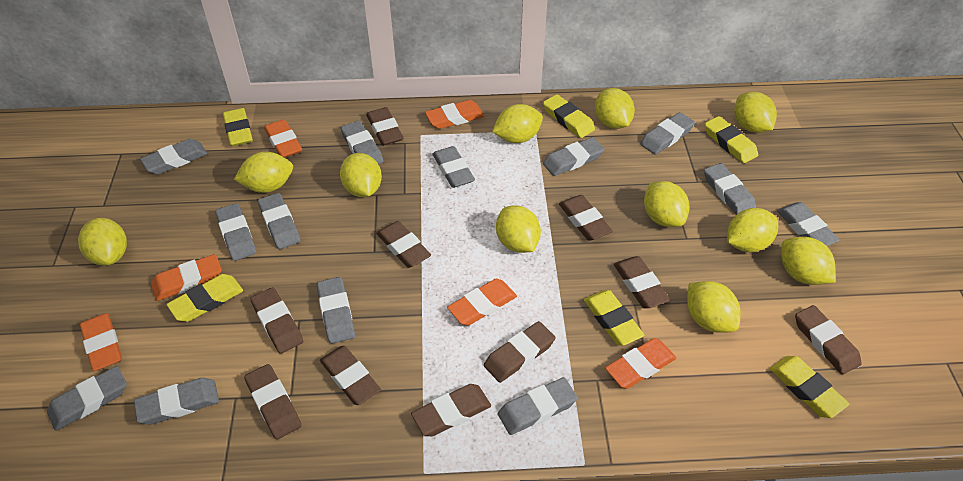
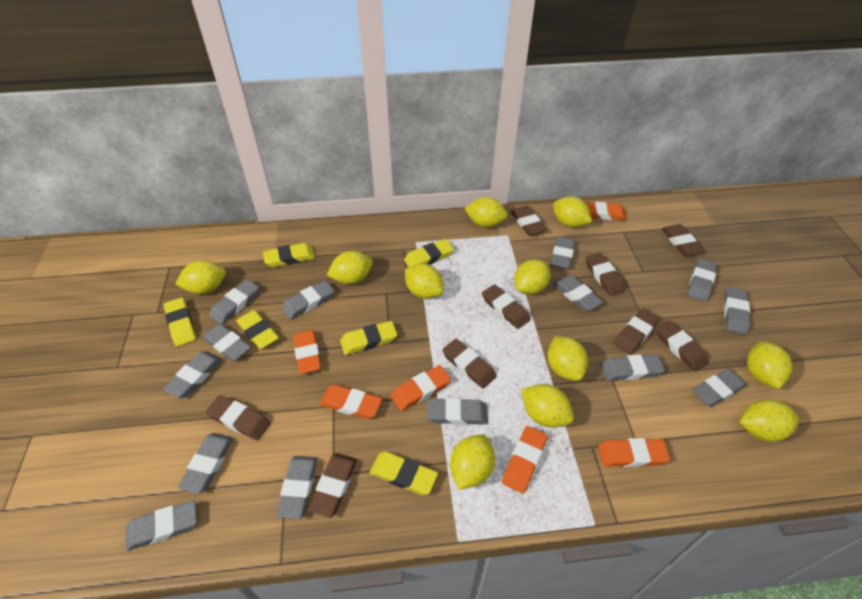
brown eraser: [244,364,302,440] [250,287,303,354] [320,346,381,405] [366,107,404,146] [376,221,431,268] [411,384,491,436] [484,321,555,383] [559,195,613,241] [614,256,670,308] [795,305,861,375] = 10 -> [206,395,271,440] [308,453,357,518] [442,339,497,388] [482,284,530,329] [511,206,547,236] [585,253,625,296] [614,308,660,354] [656,320,708,371] [662,224,704,256] = 9
grey eraser: [47,366,127,431] [134,378,219,425] [140,139,207,175] [215,203,256,261] [258,193,301,249] [317,277,355,344] [341,121,384,165] [432,146,475,188] [498,377,578,435] [543,137,604,176] [640,112,695,155] [704,163,756,215] [777,202,840,246] = 13 -> [126,500,197,551] [163,351,222,398] [178,433,233,494] [202,324,251,361] [209,280,259,324] [276,456,317,519] [281,280,334,320] [427,398,488,425] [551,236,575,269] [553,275,603,311] [601,354,665,381] [687,258,717,302] [693,368,746,407] [724,287,750,335] = 14

